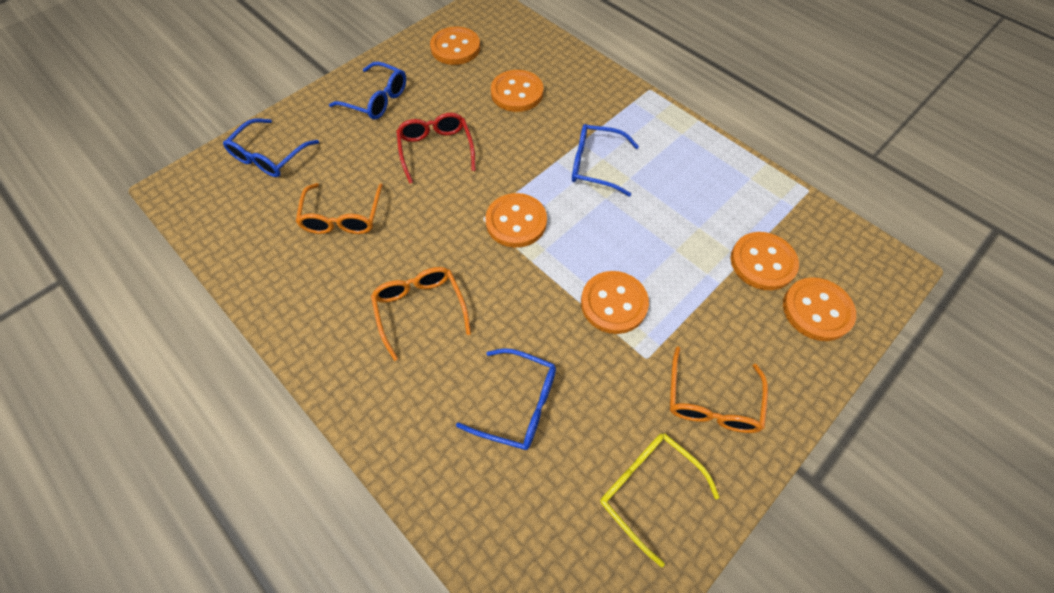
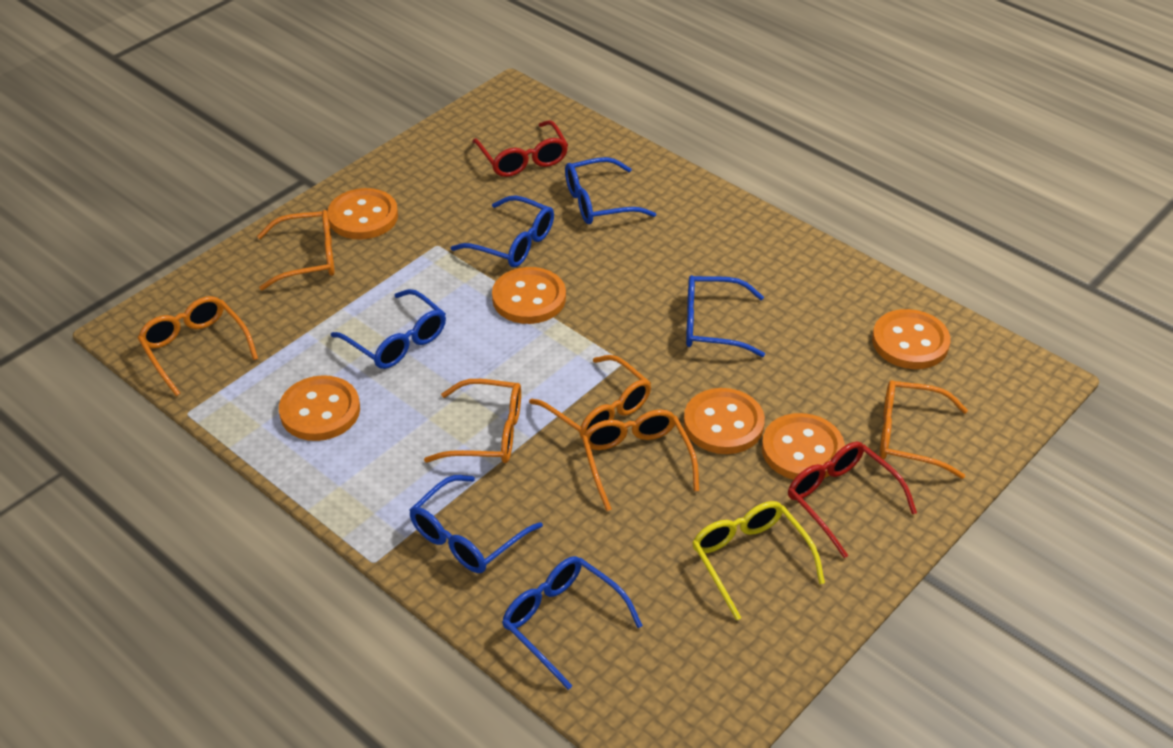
blue glasses: [223,118,319,177] [329,61,406,120] [456,348,556,450] [572,124,639,197] = 4 -> [331,289,446,369] [409,475,543,573] [451,195,554,267] [502,556,643,690] [565,157,656,224] [686,275,765,357] = 6
orange glasses: [296,183,383,234] [371,267,471,361] [670,346,768,433] = 3 -> [138,296,258,396] [257,210,335,291] [424,379,521,463] [529,355,651,438] [582,409,699,511] [880,380,968,479] = 6
red glasses: [396,113,476,184] = 1 -> [472,120,568,177] [788,442,917,558] = 2

